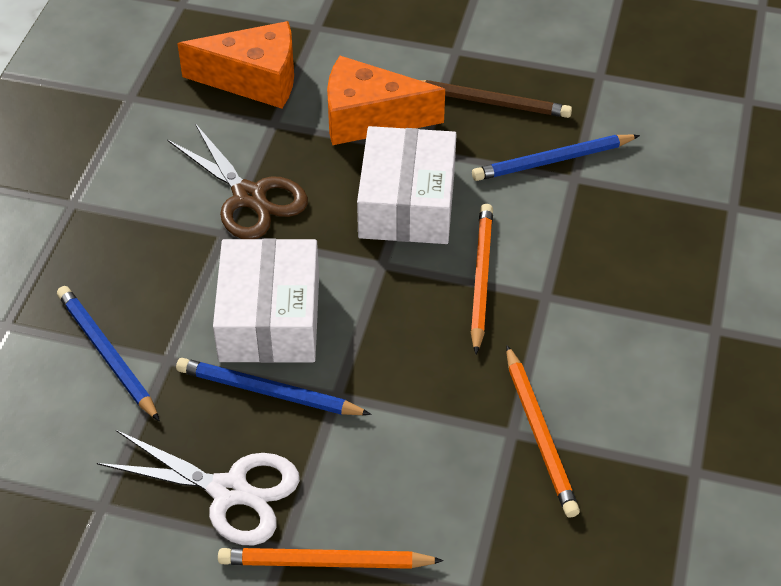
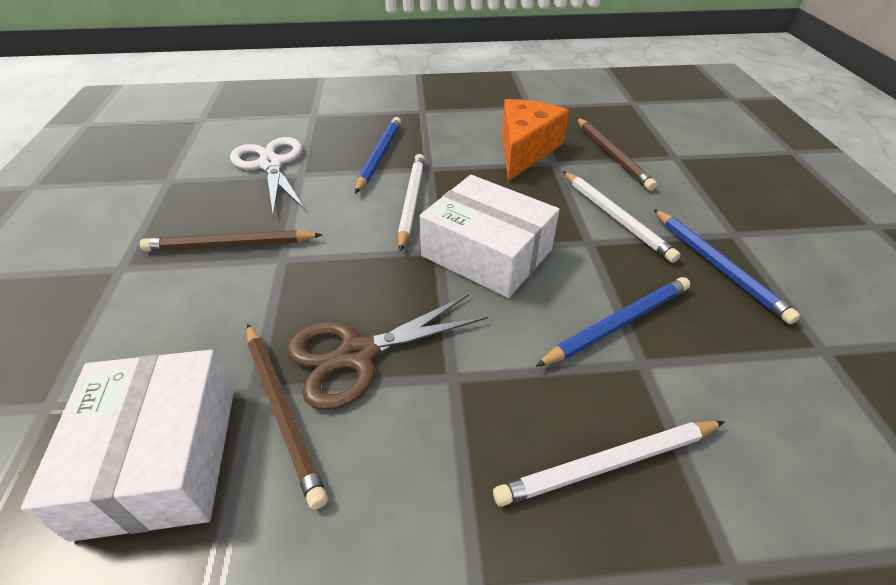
brown pencil: [420,80,572,118] = 1 -> [140,230,322,251] [247,324,328,510] [577,118,657,191] = 3
orange cheese: [177,21,294,108] [327,56,445,145] = 2 -> [502,99,569,181] = 1
orange pencil: [218,548,444,569] [471,204,493,354] [506,345,580,518] = 3 -> none = 0
white pencil: none = 0 -> [398,154,425,252] [493,421,725,507] [563,171,681,263] = 3

